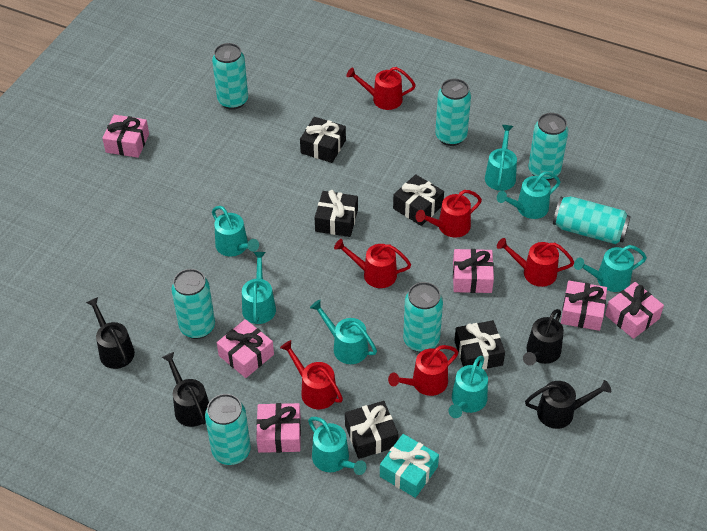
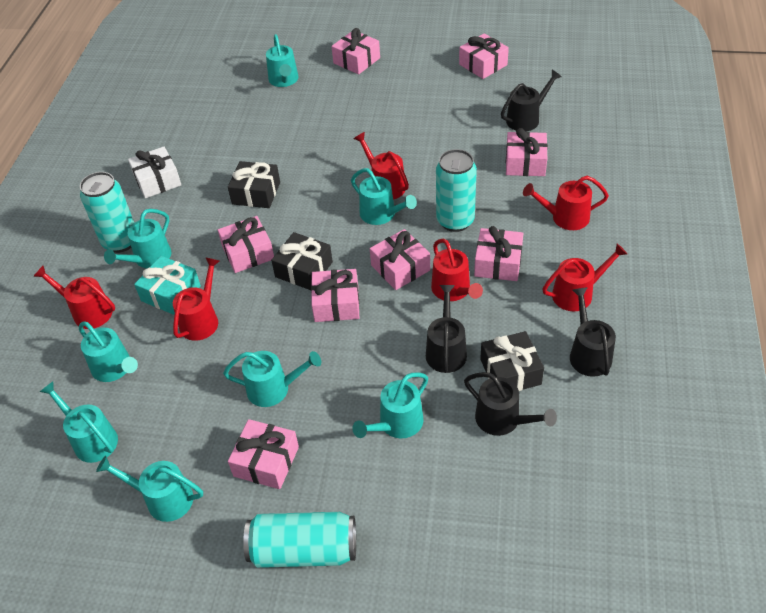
black gift: [300,117,346,163] [315,190,358,237] [345,401,399,459] [393,174,444,226] [454,320,505,370] = 5 -> [228,161,280,208] [271,232,333,290] [480,331,544,391] = 3
pink gift: [102,115,149,158] [217,319,274,378] [256,403,301,453] [453,249,494,293] [561,280,607,331] [605,282,664,339] = 6 -> [218,216,274,273] [228,419,299,489] [311,269,359,322] [331,28,380,74] [370,229,430,290] [459,33,509,79] [474,226,524,281] [506,128,548,176] = 8
turquoise can: [172,269,215,339] [205,394,251,465] [212,43,248,110] [403,282,443,352] [435,79,471,146] [528,113,568,181] [553,196,631,244] = 7 -> [80,172,134,253] [243,512,356,568] [436,149,477,232] = 3
white gift: none = 0 -> [128,147,181,198] = 1

